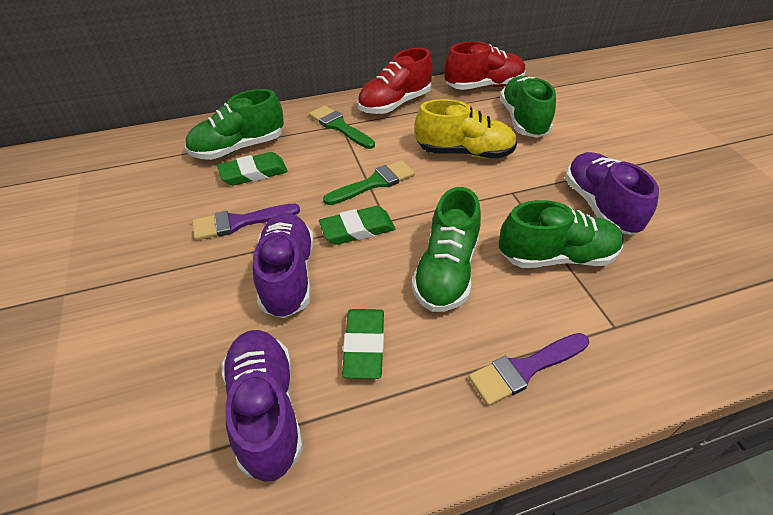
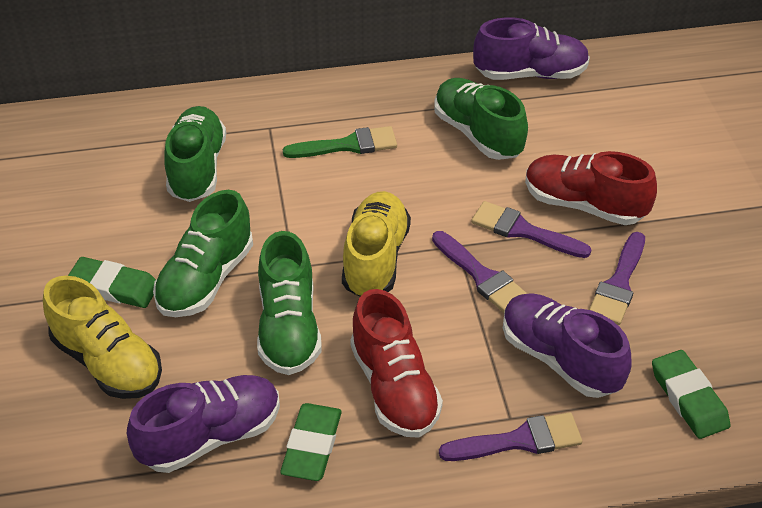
green brush: [309,105,375,149] [323,160,415,205] = 2 -> [283,126,397,158] = 1
purple brush: [192,204,300,240] [468,333,589,406] = 2 -> [432,231,527,313] [439,412,582,461] [471,201,591,258] [589,232,645,325] = 4
yellow shoe: [415,99,517,159] = 1 -> [43,275,162,399] [342,191,411,297] = 2

